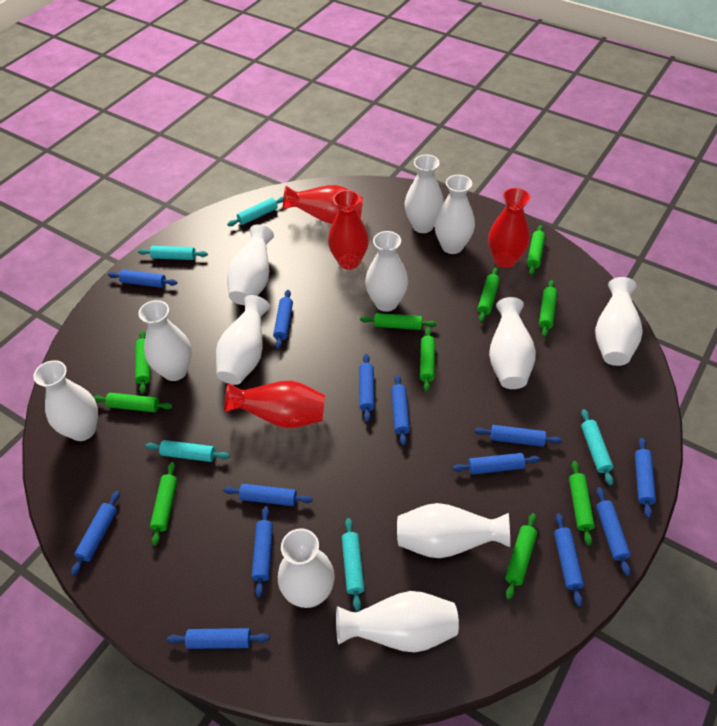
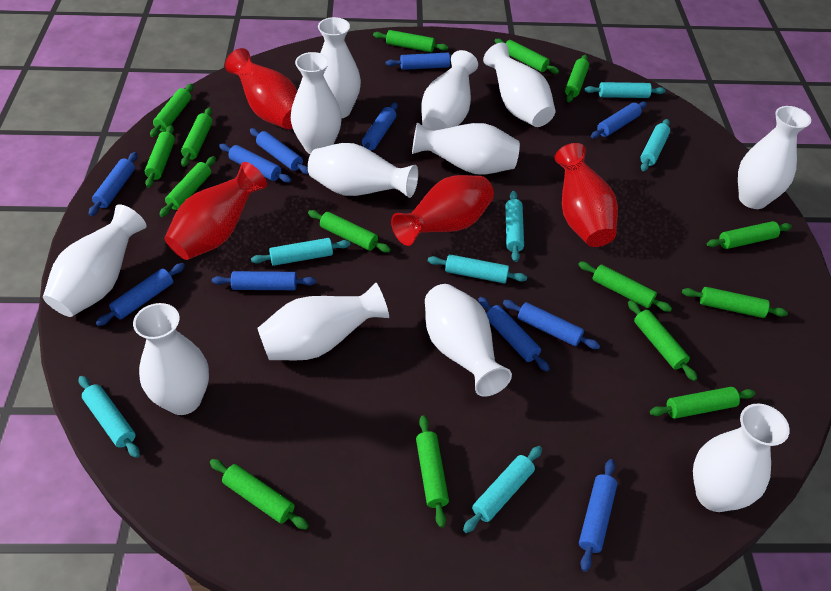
blue rolling pin: [71,491,120,576] [108,270,177,288] [167,628,270,649] [223,484,313,506] [252,506,273,598] [273,290,293,349] [359,354,375,422] [391,375,410,446] [452,453,541,475] [474,425,562,447] [554,513,584,607] [596,487,631,576] [635,438,656,518] = 13 -> [89,152,138,216] [96,263,185,326] [212,271,316,290] [219,144,292,183] [250,128,309,174] [362,102,398,150] [386,53,451,70] [478,297,550,372] [503,300,600,349] [579,459,617,572] [591,101,647,139] = 11
green rolling pin: [94,393,173,412] [135,330,150,394] [150,462,177,546] [360,313,437,330] [420,327,435,392] [478,268,500,323] [505,513,537,600] [527,225,545,275] [539,280,557,337] [569,461,595,546] = 10 -> [145,125,175,188] [150,84,194,137] [159,156,216,217] [181,107,212,167] [210,459,309,530] [308,210,391,253] [373,30,448,52] [416,415,449,528] [494,39,559,74] [565,55,589,102] [578,262,672,312] [628,300,698,381] [650,387,756,419] [682,287,788,318] [707,221,792,249] = 15
turquoise rolling pin: [138,246,208,260] [145,440,230,462] [227,197,283,226] [342,518,364,611] [581,409,614,486] = 5 -> [79,376,140,458] [251,238,351,266] [428,254,527,283] [463,446,542,533] [505,191,524,262] [584,82,666,98] [640,119,670,171] = 7

